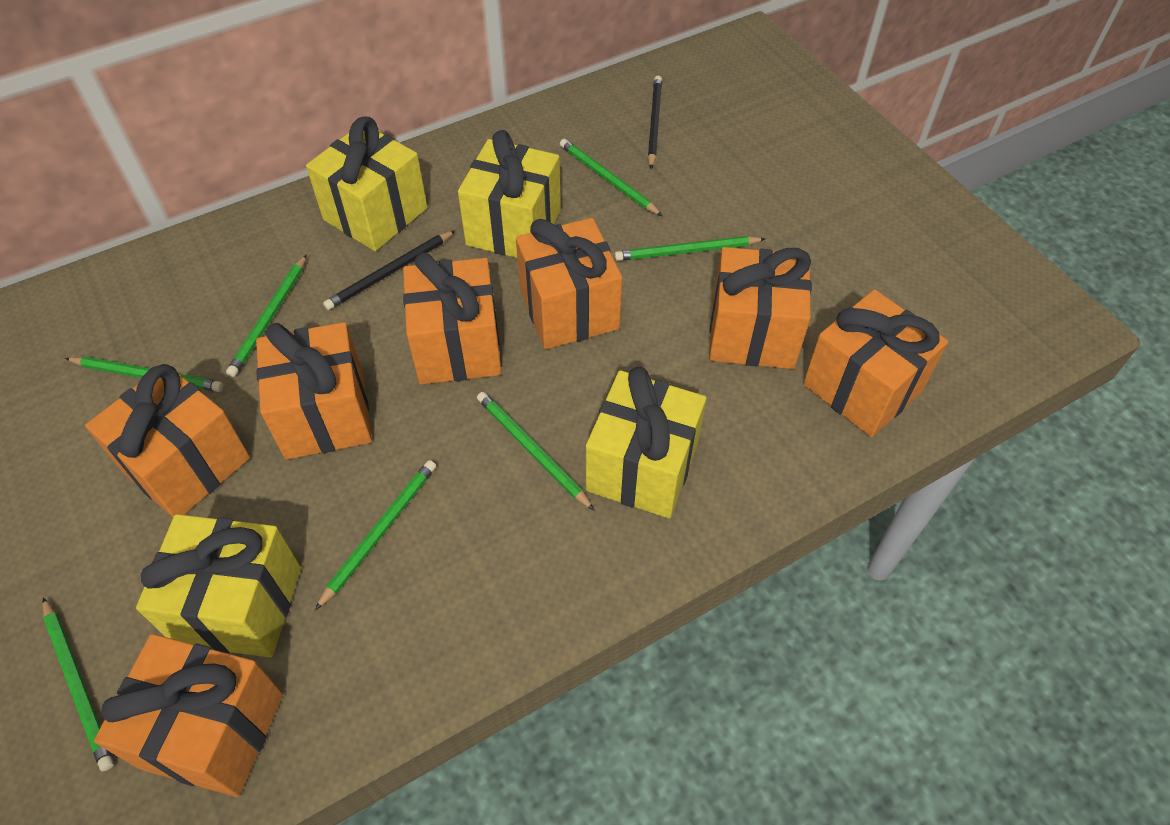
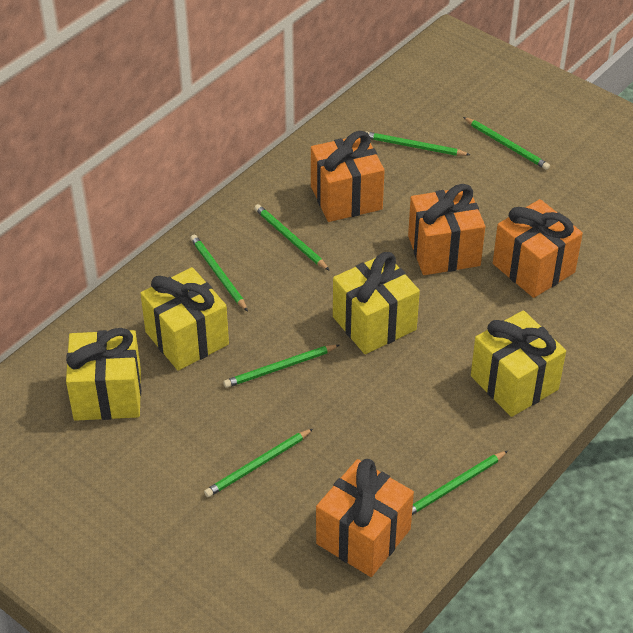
black pencil: [323,230,456,310] [648,75,662,169] = 2 -> none = 0
orange gift: [85,364,250,518] [94,634,283,797] [256,322,372,460] [403,252,502,384] [516,218,622,349] [709,247,812,369] [803,289,948,437] = 7 -> [311,131,385,222] [316,459,414,577] [408,184,485,275] [493,199,583,298] = 4

